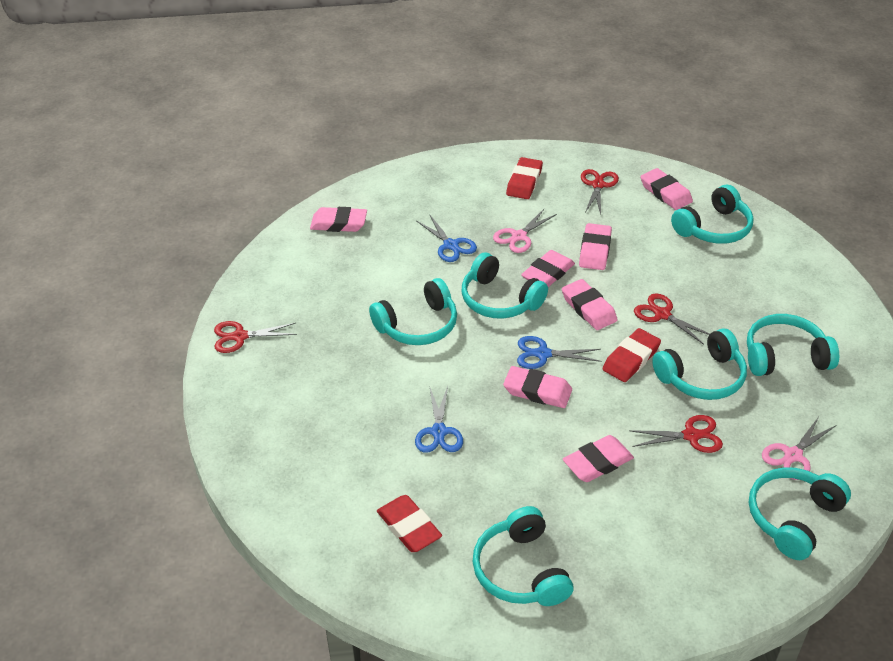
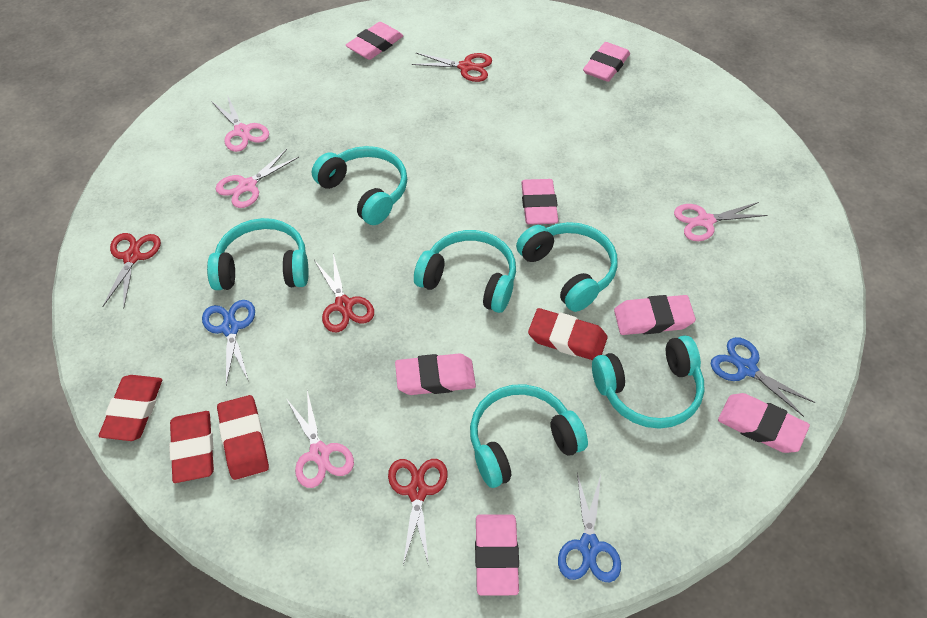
pink scissors: [493,208,557,253] [762,417,835,480] = 2 -> [211,95,269,152] [216,149,299,208] [286,391,354,488] [674,202,768,241] = 4
red eraser: [377,495,442,552] [506,157,543,199] [603,328,661,382] = 3 -> [99,375,162,441] [169,411,214,483] [217,395,269,480] [528,308,608,360] = 4
turquoise headphones: [369,278,457,345] [462,252,548,318] [472,506,573,606] [652,328,747,400] [671,185,753,244] [747,314,839,376] [749,467,851,560] = 7 -> [207,218,308,290] [312,146,407,225] [414,230,516,313] [470,384,588,488] [516,222,618,312] [592,335,704,429] = 6

